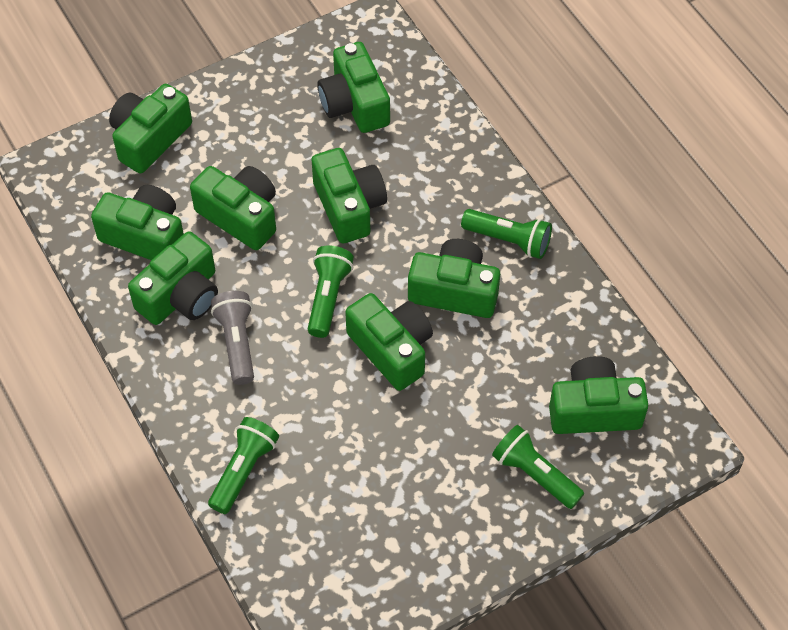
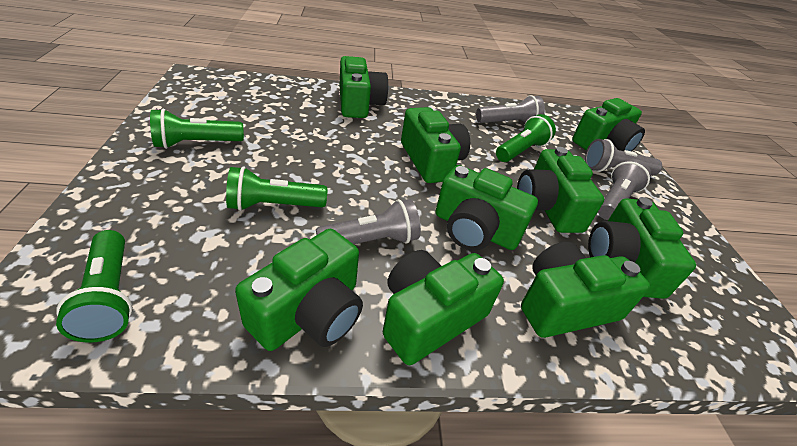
grey flashlight: [211,291,254,385] = 1 -> [316,199,421,244] [476,95,545,123] [585,139,662,176] [598,159,651,220] = 4

